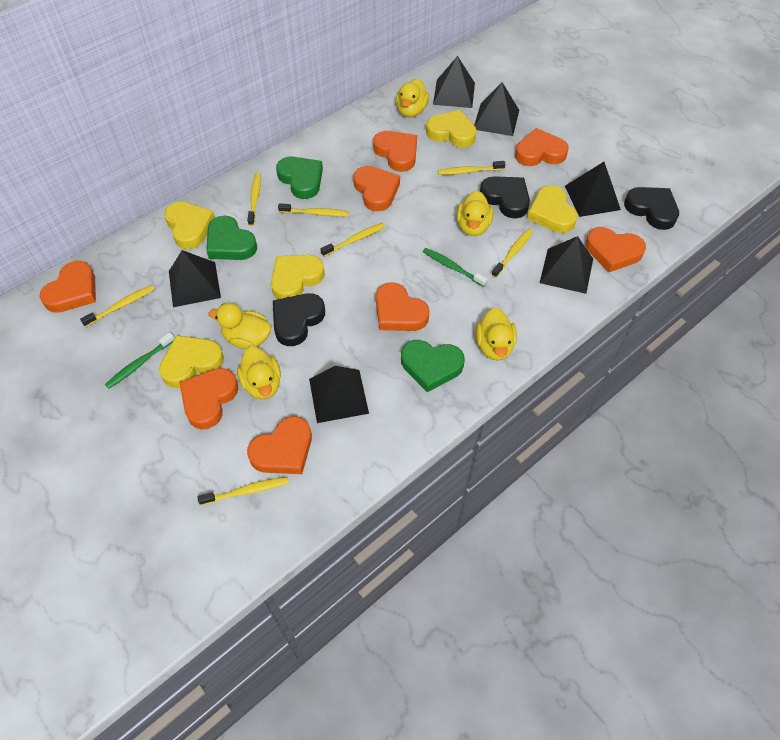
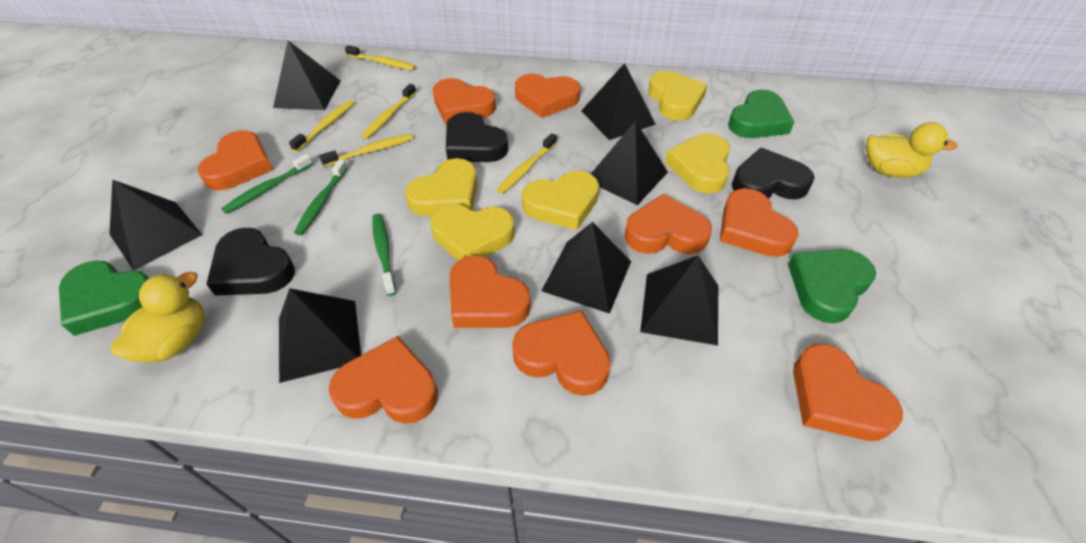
black pyramid: [169,250,221,307] [309,366,369,423] [433,56,475,108] [474,82,519,136] [540,236,593,294] [565,162,621,217] = 6 -> [109,179,202,270] [273,41,341,110] [279,288,361,383] [541,222,631,314] [581,63,656,140] [591,121,668,205] [640,255,718,346] = 7
green toothbrush: [105,332,175,388] [423,248,487,287] = 2 -> [221,154,313,214] [294,159,348,235] [373,214,396,296] = 3
orange heart: [39,261,96,313] [179,368,238,430] [247,416,312,474] [353,166,400,211] [373,131,417,172] [376,282,430,331] [515,128,569,166] [585,227,646,272] = 8 -> [197,130,273,190] [329,336,438,424] [433,78,496,124] [449,255,531,328] [512,310,611,396] [515,74,580,118] [624,194,712,254] [720,188,799,257] [793,344,903,441] = 9
yellow duck: [208,303,271,349] [237,346,281,400] [396,78,429,117] [457,191,493,236] [476,308,517,361] = 5 -> [110,272,204,362] [866,122,957,178] = 2
yellow toothbrush: [80,285,155,327] [197,477,289,505] [247,173,261,226] [278,203,349,216] [321,223,385,257] [438,161,505,175] [491,229,533,278] = 7 -> [289,100,354,152] [319,134,413,167] [345,45,416,70] [362,84,416,139] [497,133,557,194] = 5

